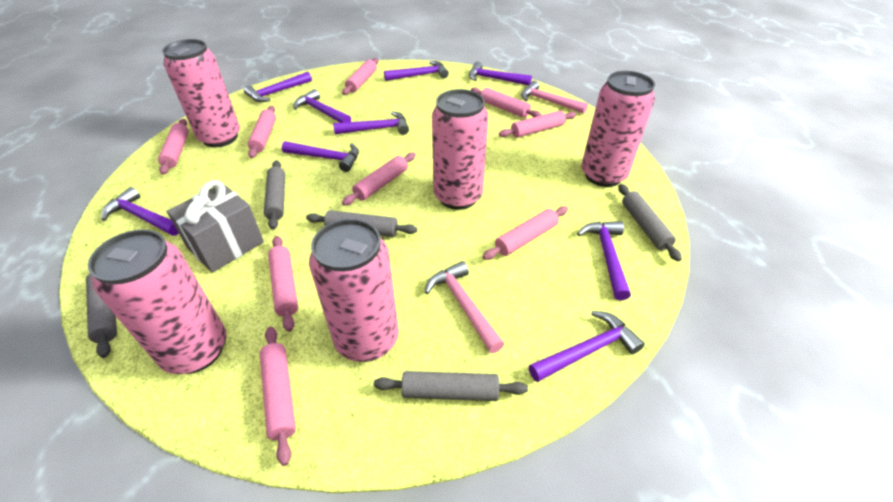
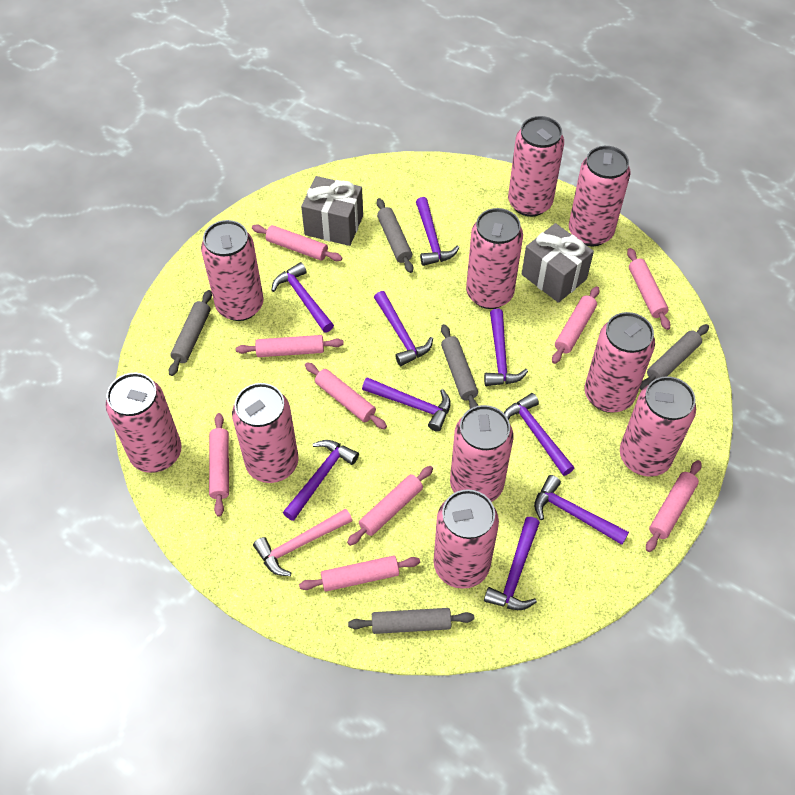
grey gift: [167,180,264,273] = 1 -> [301,176,363,246] [522,223,594,303] = 2
pink can: [88,229,227,374] [162,39,240,147] [309,219,399,362] [432,89,488,210] [582,71,655,187] = 5 -> [105,373,182,473] [201,220,264,321] [232,383,299,483] [434,489,499,589] [450,405,513,502] [466,208,523,309] [508,116,564,217] [569,146,631,246] [585,312,655,413] [620,376,696,477] = 10
pink hammer: [425,261,504,353] [521,81,588,114] = 2 -> [253,508,352,576] = 1

